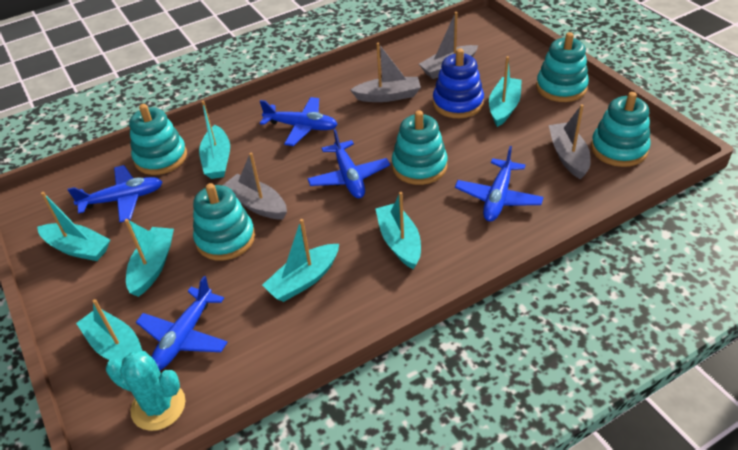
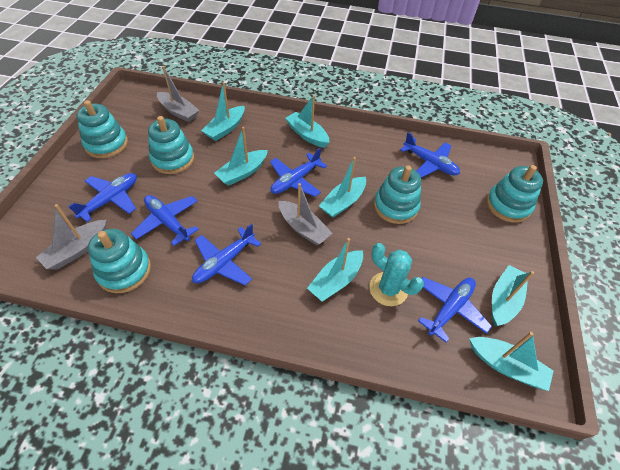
blue plane: [68,165,162,222] [136,276,228,370] [260,97,338,146] [307,129,390,198] [455,146,544,221] = 5 -> [69,173,137,222] [131,195,199,246] [192,223,261,285] [270,148,327,197] [400,132,460,178] [418,277,492,343] = 6
blue stacking toy: [433,48,484,118] = 1 -> none = 0
grey boat: [222,152,287,219] [350,43,421,102] [419,12,478,79] [549,105,591,179] = 4 -> [36,204,107,269] [157,66,199,122] [279,183,333,245] = 3

